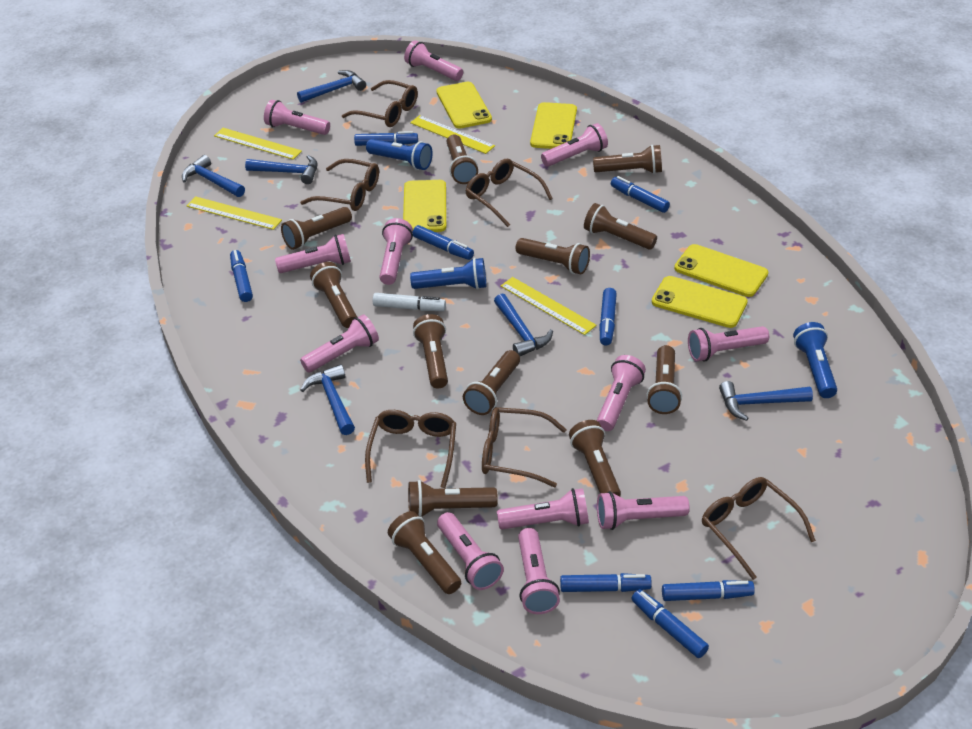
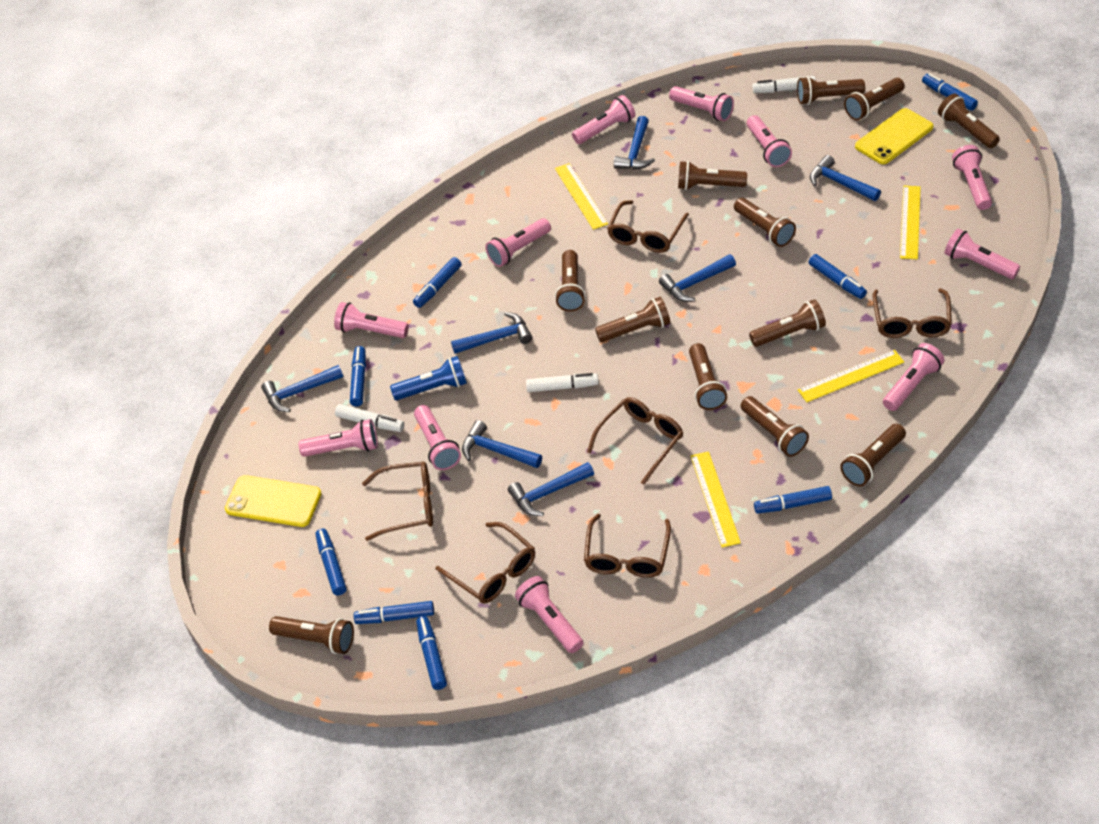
blue flashlight: [366,139,433,170] [410,258,486,290] [793,322,837,398] = 3 -> [390,356,467,400] = 1
blue hammer: [182,155,245,197] [245,155,318,184] [297,70,366,103] [300,364,355,435] [494,294,553,356] [719,381,813,421] = 6 -> [261,365,343,412] [451,312,532,354] [462,420,542,468] [508,462,594,516] [614,116,655,169] [659,254,736,302] [810,155,881,201] = 7
pink flashlight: [264,100,330,135] [275,234,351,273] [300,314,379,373] [379,218,413,285] [404,40,463,81] [437,512,504,590] [497,488,589,530] [518,528,560,614] [541,123,608,167] [597,355,646,431] [597,491,690,530] [688,326,769,362] = 12 -> [299,419,378,457] [334,302,409,338] [414,405,461,470] [485,218,551,267] [515,576,583,653] [572,95,635,144] [669,86,734,121] [747,115,792,167] [883,343,945,411] [945,229,1020,279] [952,145,992,210] = 11
white marker: [373,293,446,311] = 1 -> [335,404,404,432] [526,373,599,392] [752,76,816,93] = 3
yellow phone: [403,180,446,233] [436,82,492,129] [530,102,577,149] [652,276,748,328] [674,244,768,297] = 5 -> [225,475,322,527] [855,108,933,164] = 2

